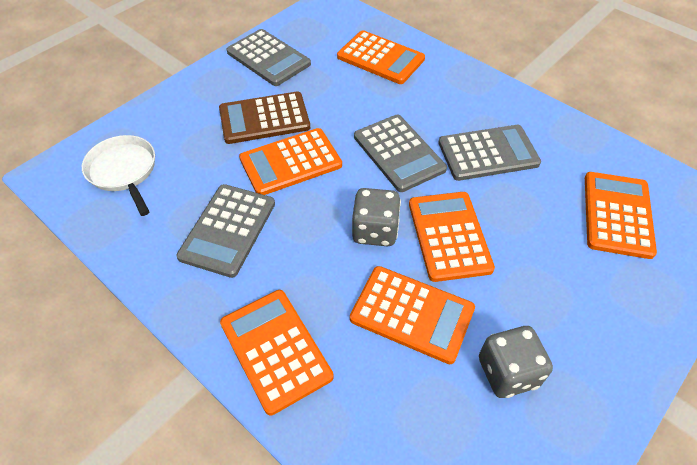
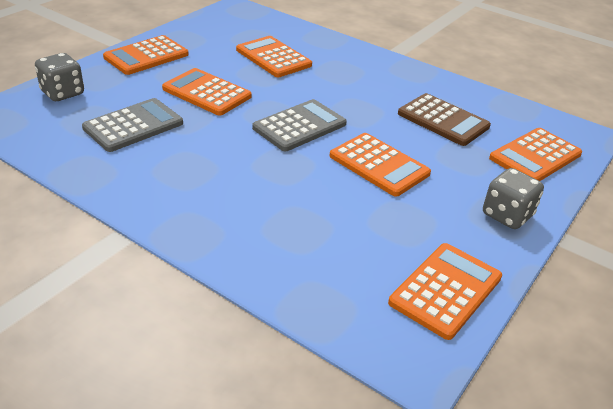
grey calculator: [176,184,275,278] [227,29,311,86] [354,115,447,192] [438,125,541,181] = 4 -> [82,98,183,152] [252,99,347,151] = 2
white pan: [82,135,155,216] = 1 -> none = 0

